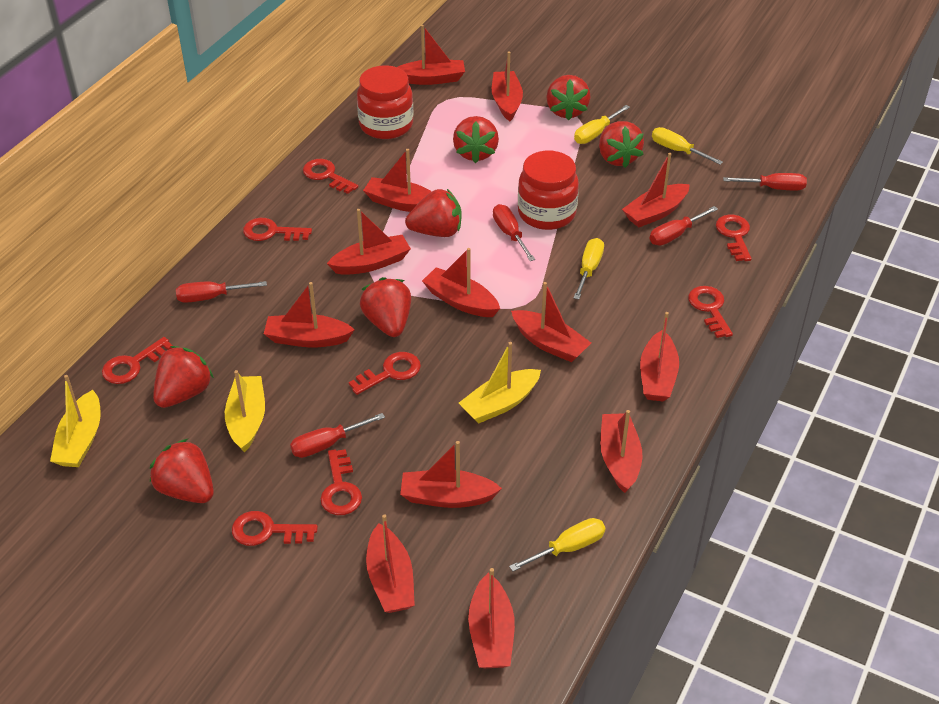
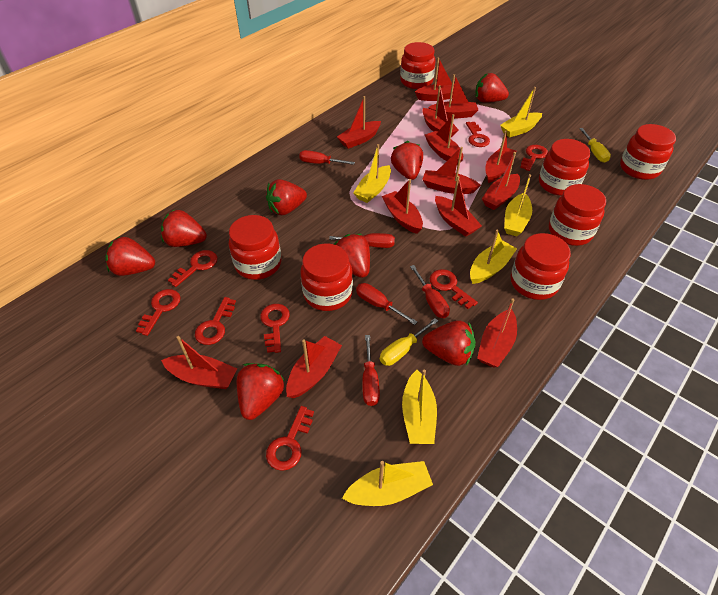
red jar: [357,65,413,139] [518,151,579,230] = 2 -> [229,215,281,280] [300,243,353,311] [400,42,436,89] [511,233,571,300] [539,139,591,196] [549,184,606,246] [620,124,676,180] = 7
red strawberry: [150,439,214,503] [153,346,214,408] [360,277,411,337] [405,189,462,237] [453,116,499,163] [546,75,591,121] [599,121,644,168] = 7 -> [105,236,155,276] [161,209,207,247] [237,363,285,420] [266,179,307,215] [334,234,370,278] [391,141,423,180] [422,320,476,366] [475,73,509,103] = 8
yellow boat: [50,375,101,467] [225,370,265,452] [459,342,541,424] = 3 -> [342,461,433,506] [353,144,391,203] [402,369,437,444] [470,229,517,284] [500,87,542,138] [504,174,532,236] = 6
yellow screwdriver: [509,518,605,571] [574,105,630,144] [574,238,604,300] [652,127,723,165] = 4 -> [380,318,438,366] [579,128,611,163] = 2

